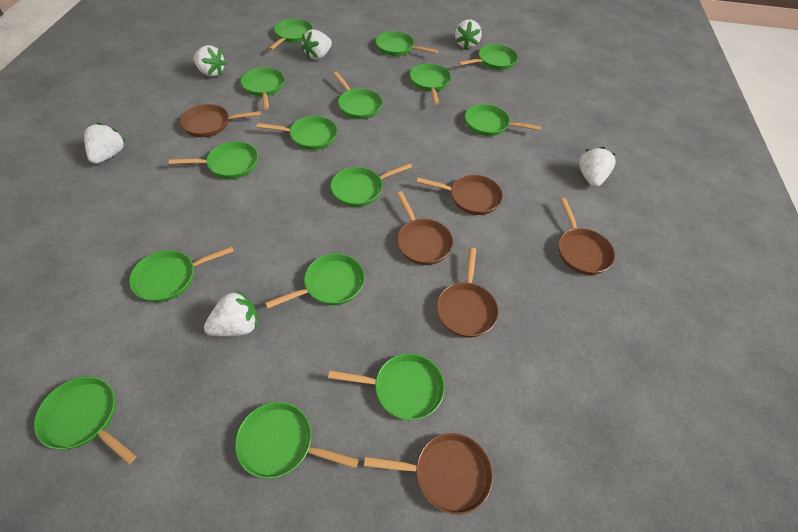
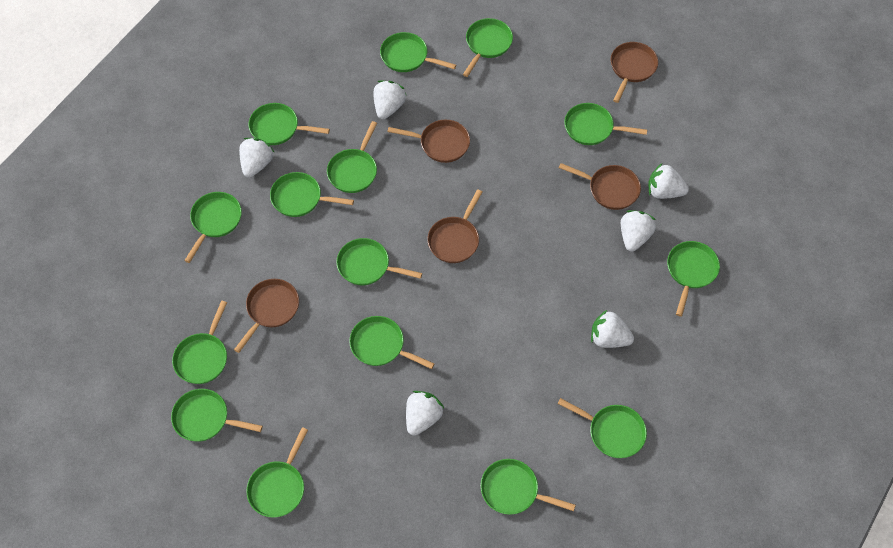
brown pan: [180,104,261,137] [364,433,493,515] [396,191,453,265] [417,175,503,215] [437,248,499,338] [558,198,615,275] = 6 -> [234,279,299,353] [388,120,470,163] [427,189,482,263] [559,163,641,210] [611,42,658,103] = 5

